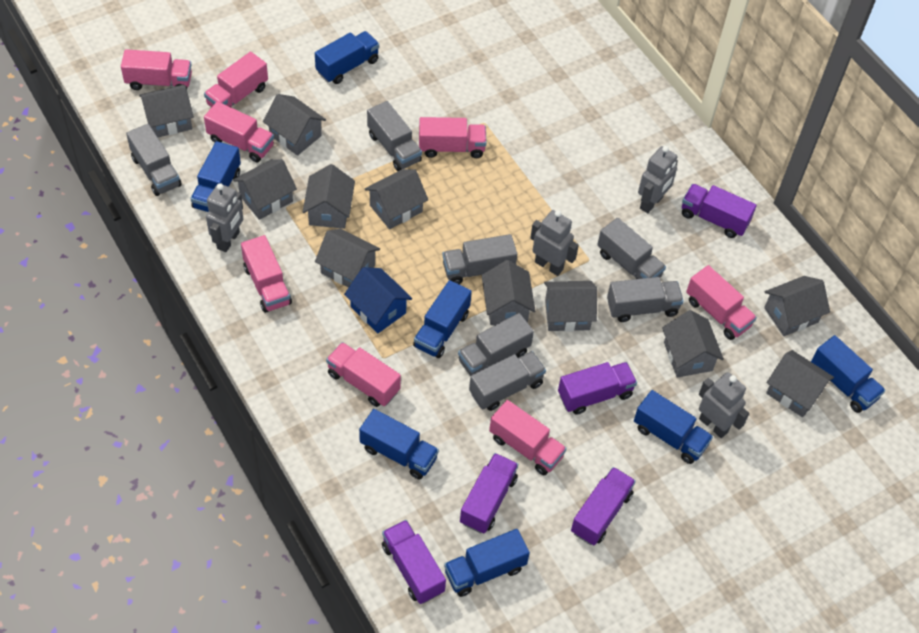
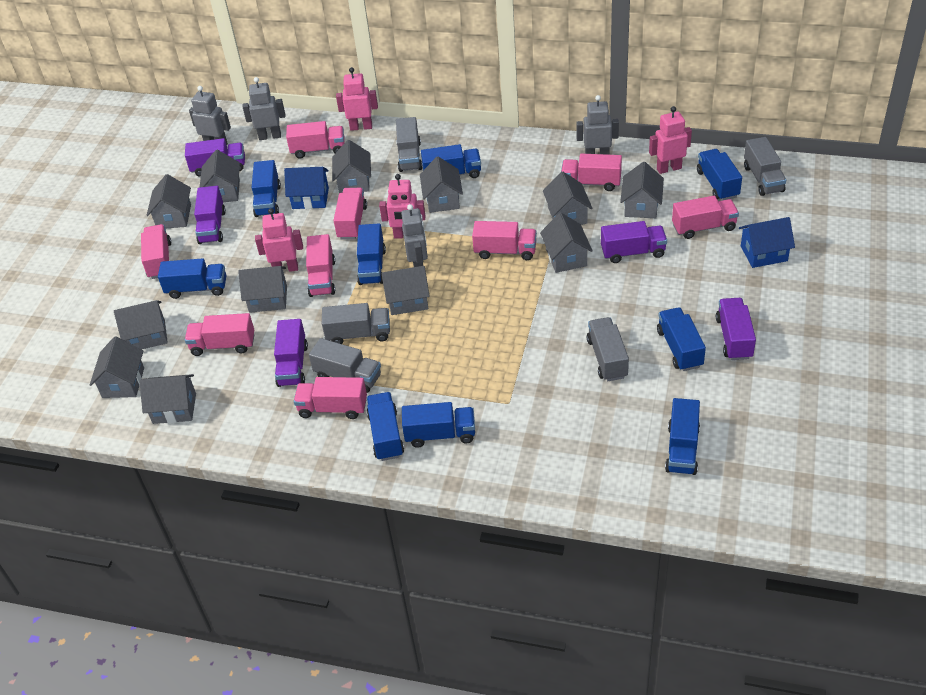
blue house: [344,267,412,334] = 1 -> [284,167,329,209] [739,217,795,268] = 2
blue truck: [190,141,241,212] [315,31,379,84] [359,409,439,480] [413,280,472,358] [444,529,530,597] [634,390,713,464] [811,335,886,413] = 7 -> [158,258,226,299] [252,160,281,217] [357,223,386,285] [367,392,404,461] [402,402,475,448] [421,144,481,178] [657,307,706,371] [665,398,700,475] [697,149,742,200] = 9
grey house: [139,85,194,137] [233,159,297,220] [263,94,326,156] [302,164,355,229] [315,229,380,287] [365,169,428,229] [482,260,535,325] [544,281,597,332] [662,310,724,378] [764,276,830,336] [766,350,834,417] = 11 -> [90,336,144,398] [114,300,168,350] [140,374,196,424] [147,174,191,228] [200,150,240,202] [238,266,287,313] [332,140,371,193] [382,266,430,315] [420,157,463,213] [540,213,593,273] [543,171,592,225] [620,162,664,218] = 12
grey truck: [126,124,182,196] [367,101,422,171] [442,234,517,284] [458,313,534,376] [469,351,546,411] [597,218,666,279] [607,277,684,322] = 7 -> [309,338,381,393] [322,303,390,344] [396,117,423,172] [587,317,629,381] [744,137,786,196] = 5
pink robot: none = 0 -> [255,208,303,272] [336,67,378,131] [379,174,426,239] [649,106,692,174] = 4
pink truck: [121,49,192,90] [204,52,268,108] [204,101,274,162] [241,235,292,313] [326,342,401,407] [419,117,487,158] [489,400,567,475] [686,265,757,340] = 8 -> [141,224,171,279] [185,313,254,356] [286,121,345,158] [293,377,367,419] [306,234,335,297] [333,188,367,240] [472,221,537,260] [561,153,622,191] [672,196,739,239] = 9

